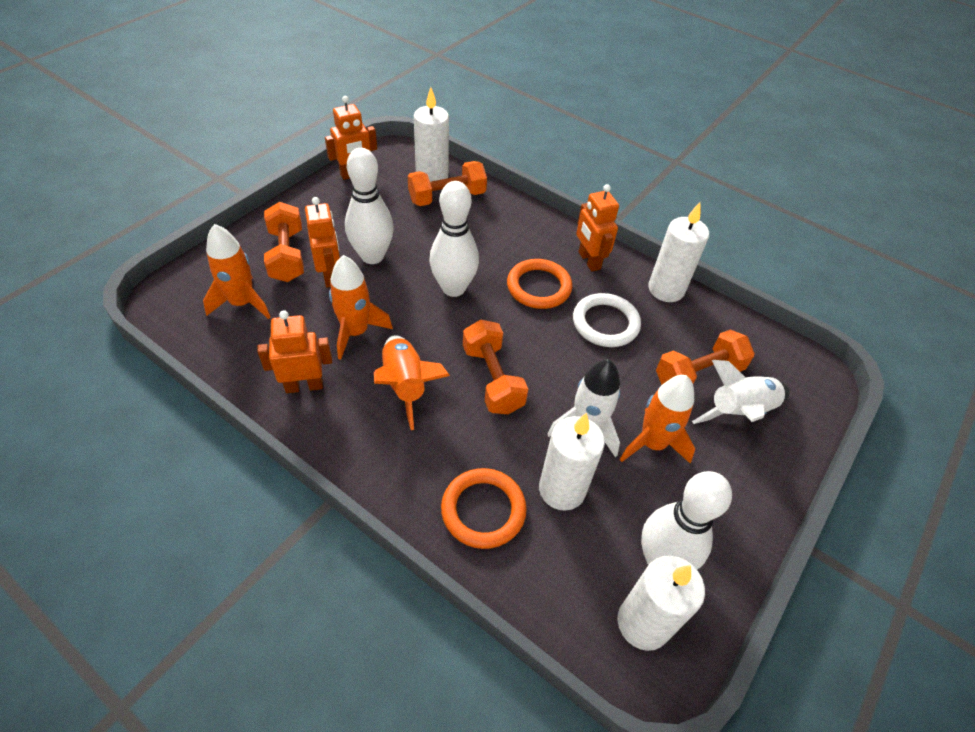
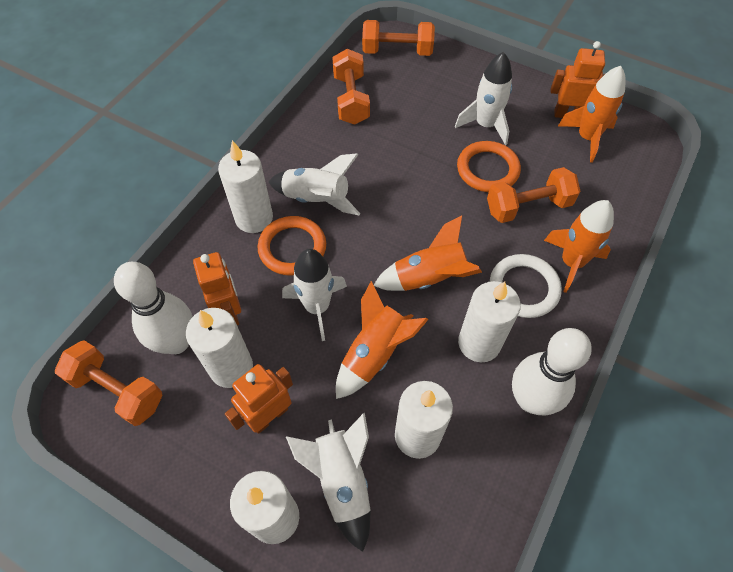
orange robot: [257,310,332,393] [305,197,340,288] [325,96,377,180] [576,184,619,272] = 4 -> [193,252,241,325] [225,364,293,434] [551,41,605,118] = 3
white bowling pin: [345,148,394,264] [429,181,479,297] [641,471,732,569] = 3 -> [114,262,193,354] [512,328,592,416] = 2
white candle: [414,87,449,182] [539,413,605,511] [618,556,705,651] [648,202,709,302] = 4 -> [186,308,253,388] [218,140,273,233] [230,471,299,544] [395,381,453,459] [458,281,521,362] = 5
white rocket: [548,359,620,457] [692,360,790,424] = 2 -> [269,153,360,215] [282,249,347,341] [286,413,371,552] [455,52,512,145] = 4

